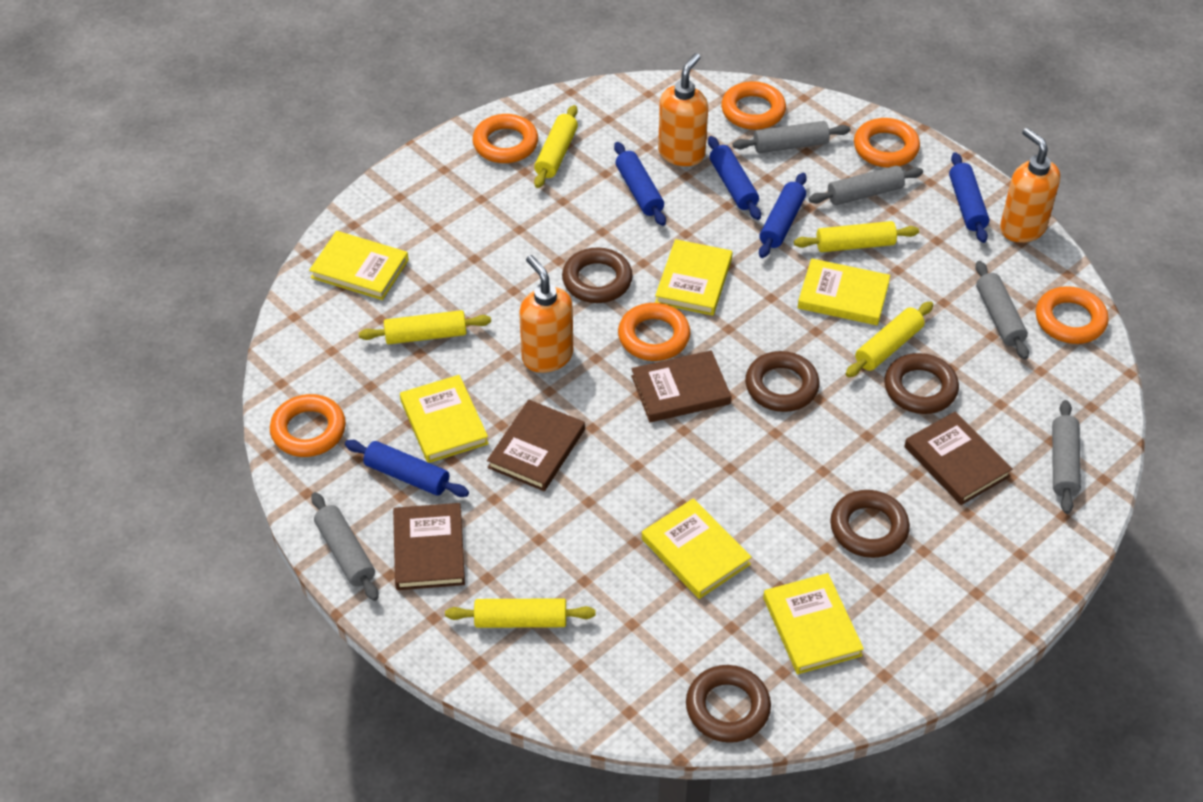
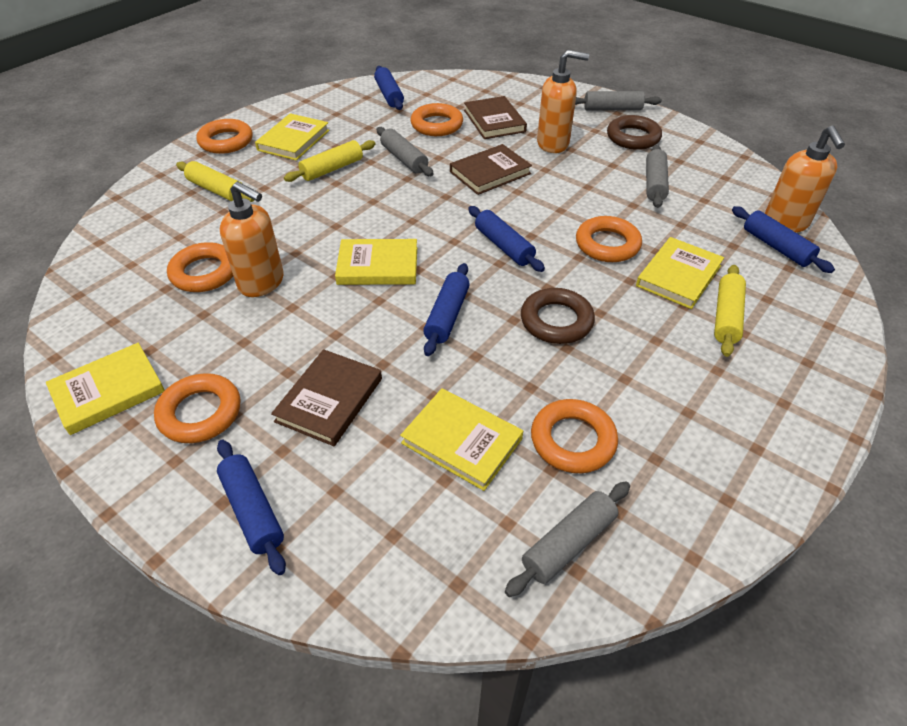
brown book: [393,503,465,590] [487,400,585,491] [631,350,731,422] [904,412,1013,505] = 4 -> [271,349,382,446] [450,144,532,195] [464,96,527,139] = 3
brown ring: [562,248,633,303] [686,665,771,743] [745,351,820,412] [830,490,910,558] [884,353,959,414] = 5 -> [521,288,595,344] [607,115,662,150] = 2
grey rolling pin: [311,492,378,601] [732,121,850,153] [809,166,923,205] [975,261,1029,360] [1052,400,1081,514] = 5 -> [377,127,434,176] [505,482,630,597] [575,91,662,110] [646,145,669,208] = 4
yellow book: [309,231,409,300] [400,375,489,463] [642,498,752,599] [655,239,733,316] [763,573,864,674] [798,258,890,325] = 6 -> [46,343,165,435] [255,113,329,161] [335,239,417,285] [400,388,523,491] [636,237,724,309] = 5
yellow rolling pin: [359,310,491,345] [445,598,596,628] [534,105,578,188] [794,221,919,252] [846,301,933,377] = 5 -> [176,161,254,202] [284,140,375,182] [714,265,746,357] = 3

